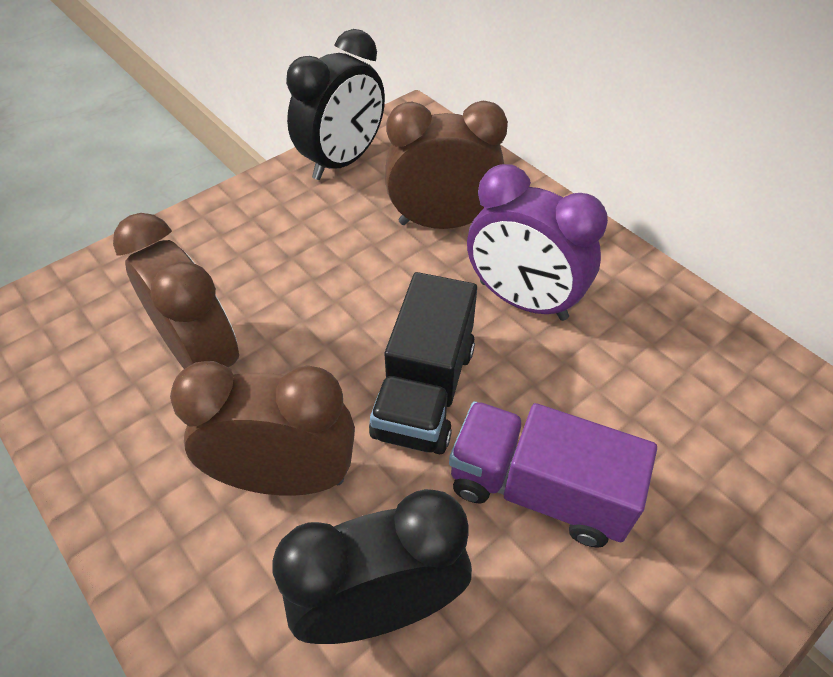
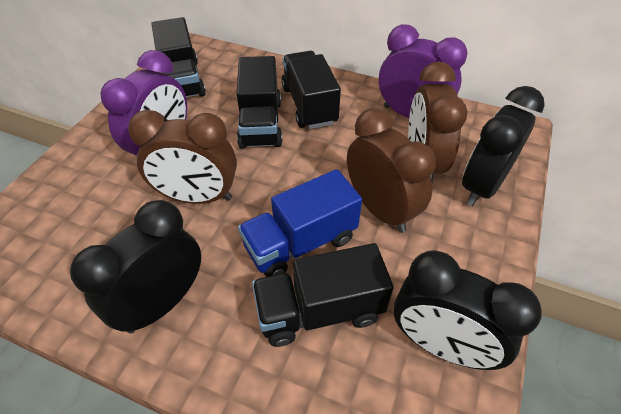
black clock: [272,489,472,644] [286,29,385,180] = 2 -> [70,200,201,333] [394,250,542,370] [462,86,545,206] = 3
black truck: [369,272,477,454] = 1 -> [151,17,206,98] [237,56,283,149] [252,243,394,347] [282,51,341,129] = 4
blue truck: none = 0 -> [238,169,362,277] = 1
purple clock: [467,164,608,321] = 1 -> [100,50,187,156] [379,24,468,118] = 2
purple truck: [449,401,657,548] = 1 -> none = 0

